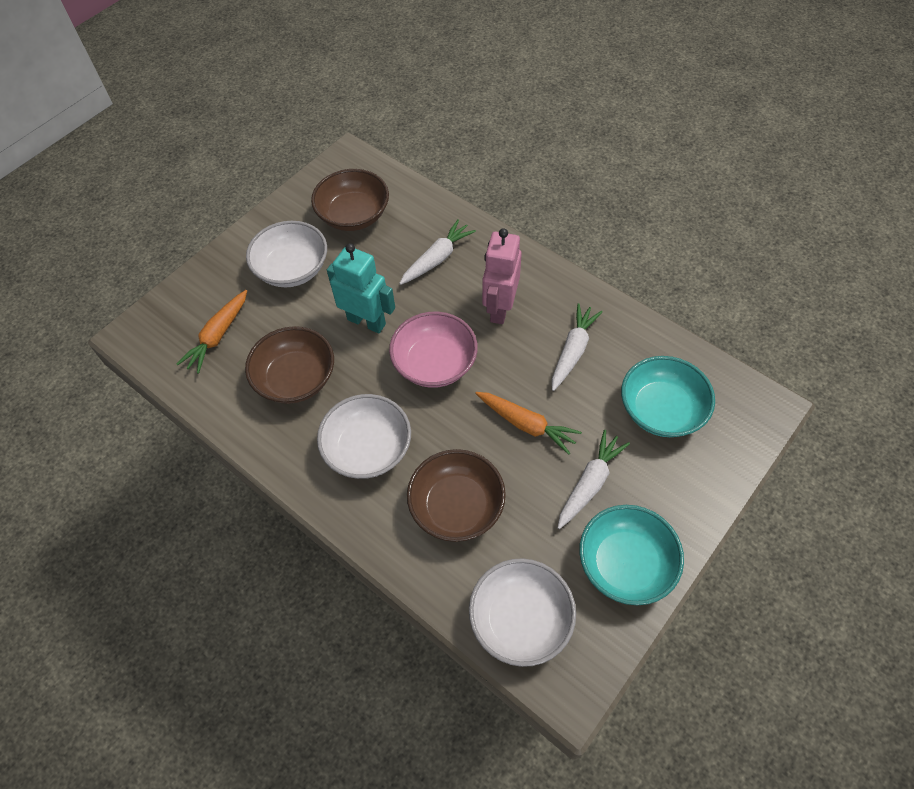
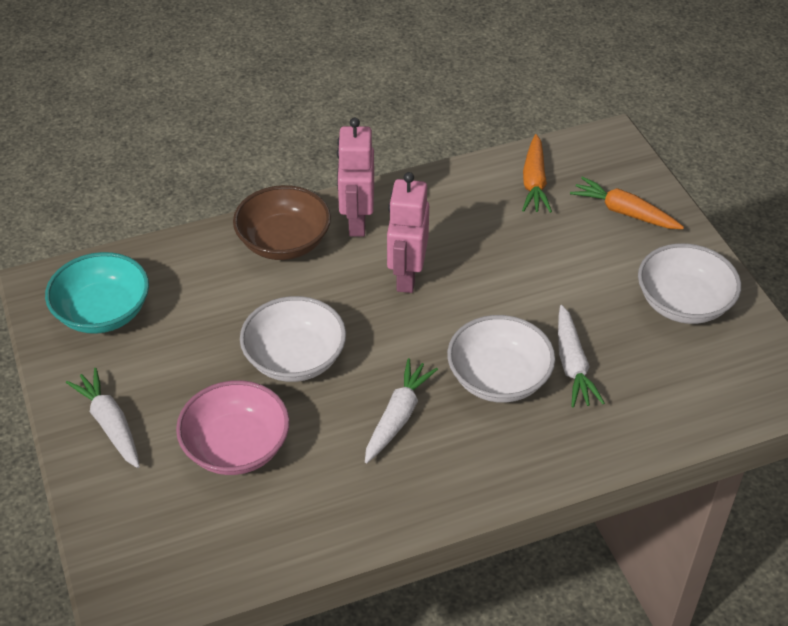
brown bowl: [245,326,334,404] [311,169,389,231] [407,449,506,542] = 3 -> [233,185,331,260] = 1
pink robot: [482,228,522,324] = 1 -> [337,118,374,237] [387,172,429,293] = 2
turquoise bowl: [579,505,684,605] [621,356,715,437] = 2 -> [45,252,149,334] = 1
turquoise robot: [327,243,395,333] = 1 -> none = 0

